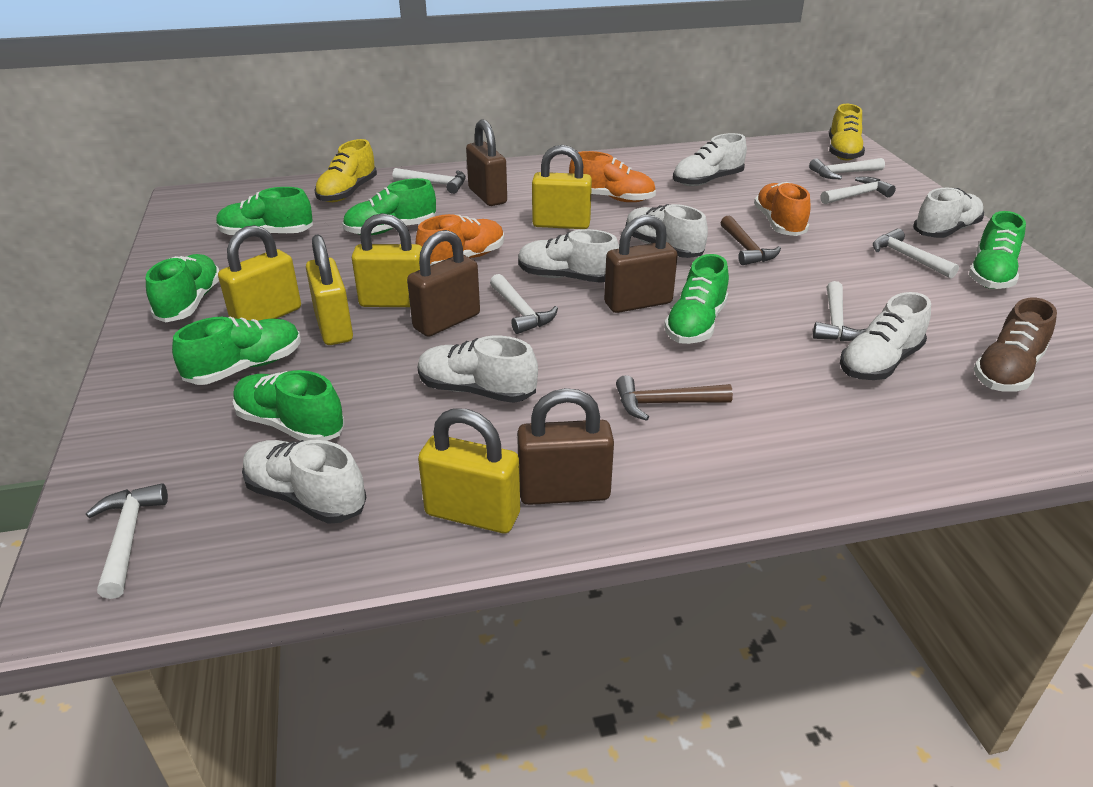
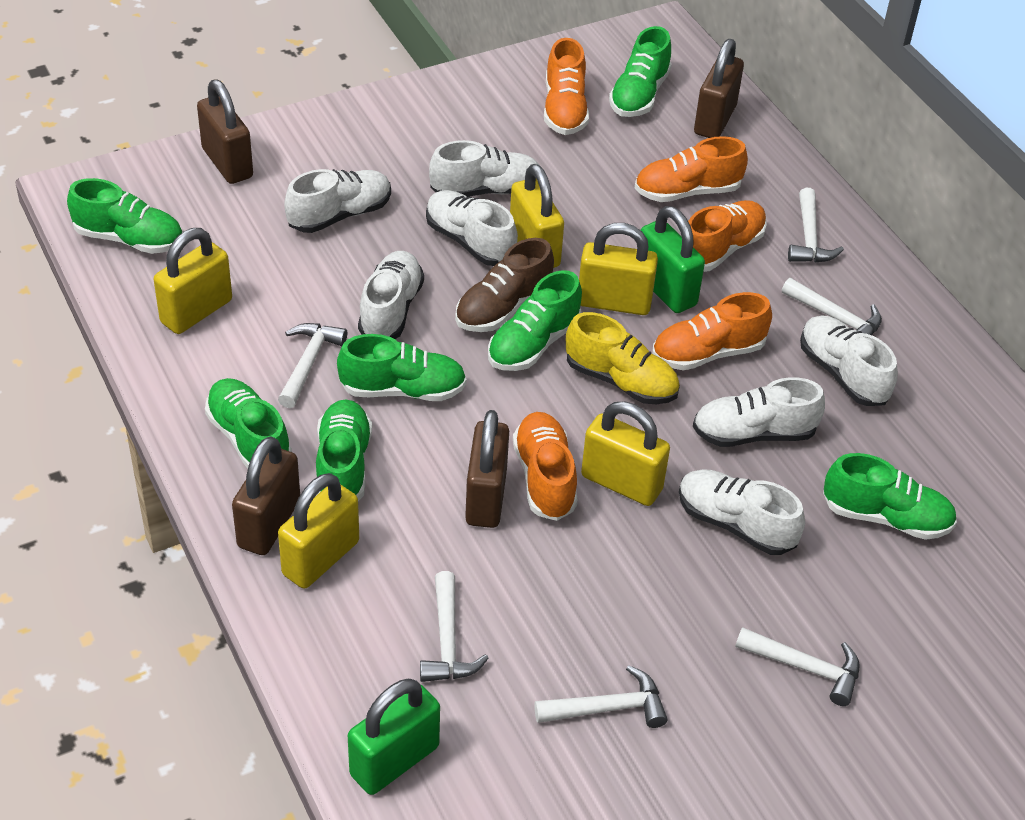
brown hammer: [616,375,733,421] [720,215,781,265] = 2 -> none = 0
green padlock: none = 0 -> [348,679,440,795] [641,206,705,313] = 2
orange shoe: [415,214,504,266] [569,151,656,202] [754,182,811,236] = 3 -> [513,412,578,521] [544,38,589,135] [635,136,748,202] [652,292,772,370] [688,200,767,272] = 5
white hammer: [86,483,168,599] [393,168,466,194] [490,274,558,334] [809,158,885,179] [813,281,867,341] [820,177,896,204] [873,229,959,279] = 7 -> [278,323,347,408] [420,571,489,682] [534,665,667,728] [736,627,860,706] [782,278,882,335] [788,188,844,263] = 6
yellow shoe: [315,139,377,202] [829,104,865,160] = 2 -> [566,312,680,404] = 1

